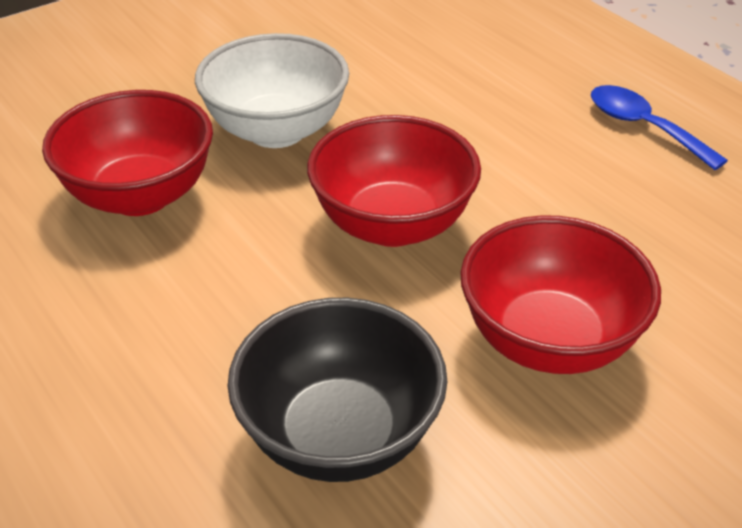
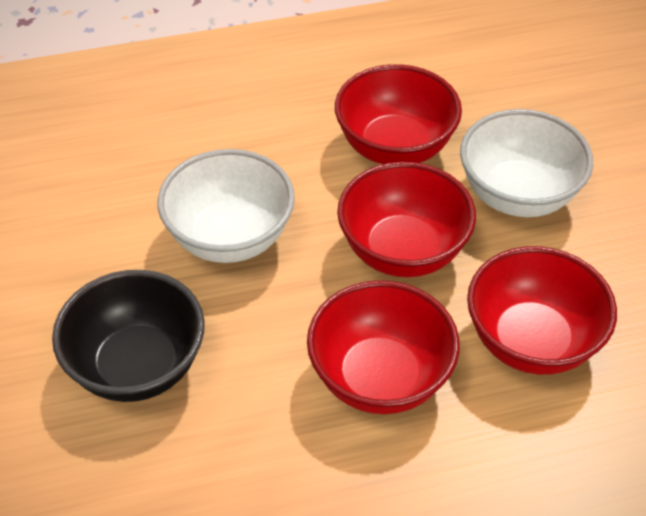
blue spoon: [591,85,728,170] = 1 -> none = 0
red bowl: [42,90,213,216] [307,115,481,247] [460,215,661,374] = 3 -> [307,280,460,414] [335,64,462,164] [337,162,476,277] [467,246,617,375] = 4
white bowl: [195,33,349,148] = 1 -> [158,149,295,263] [460,109,593,217] = 2

